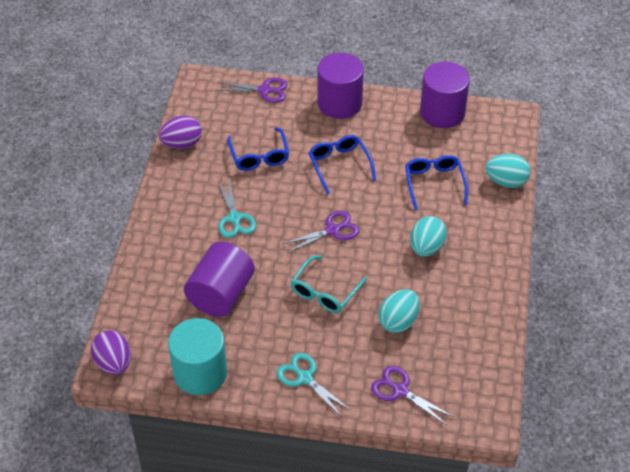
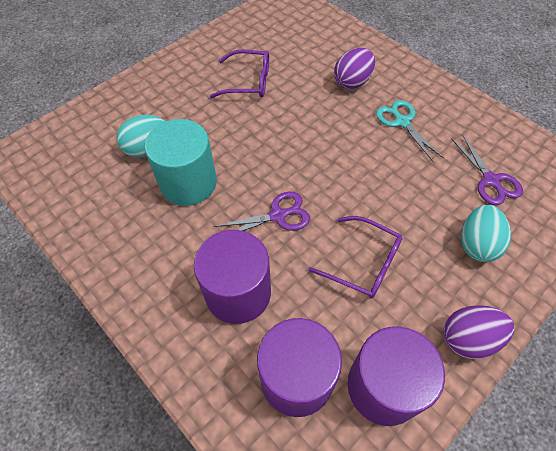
blue glasses: [227,127,289,171] [309,135,376,194] [405,155,468,210] = 3 -> none = 0
purple glasses: none = 0 -> [210,50,269,98] [308,216,402,299] = 2
purple scissors: [216,78,287,103] [283,211,359,253] [371,366,454,425] = 3 -> [213,192,310,231] [451,134,523,205] = 2
turquoise egg: [378,289,419,333] [410,216,447,257] [486,154,531,188] = 3 -> [116,115,165,157] [461,205,511,262] = 2
turquoise glasses: [291,255,367,313] = 1 -> none = 0
turquoise scissors: [218,181,256,238] [277,353,351,417] = 2 -> [376,100,444,162] = 1

